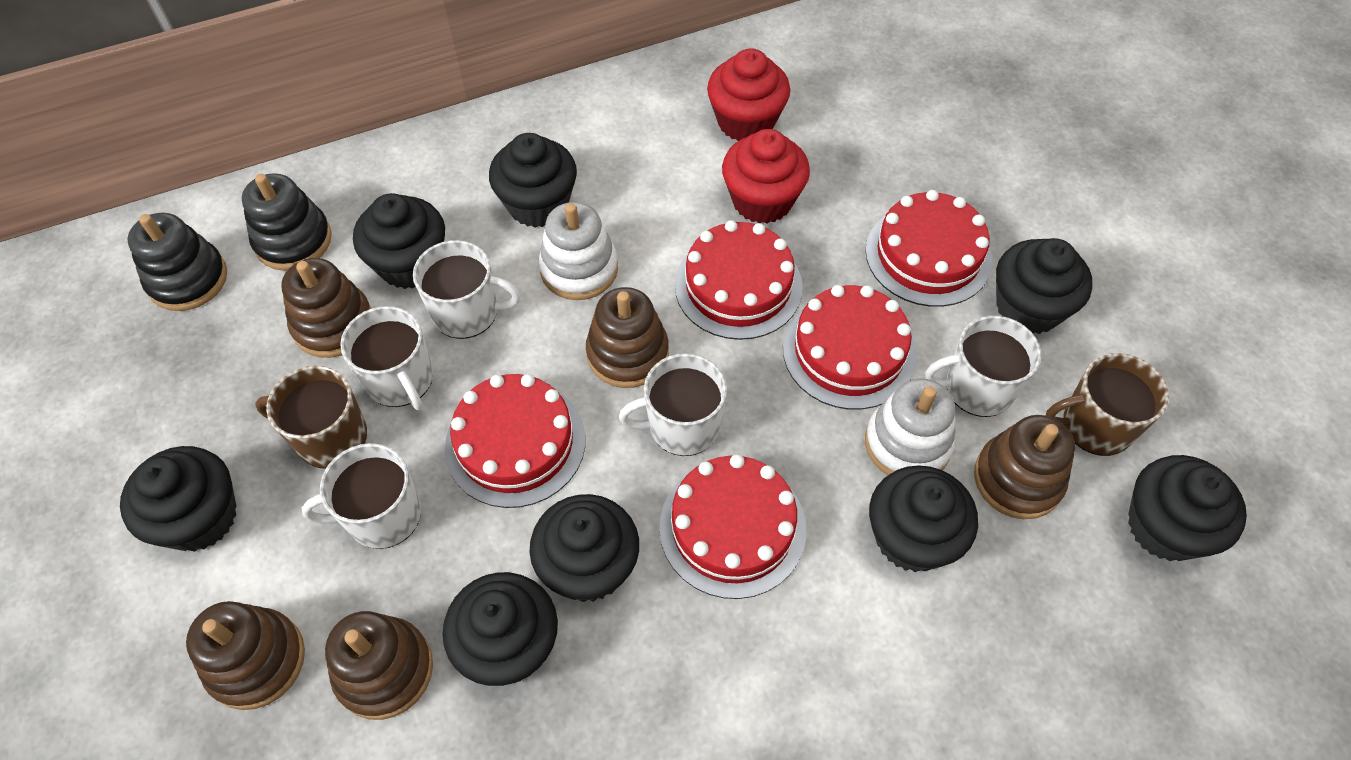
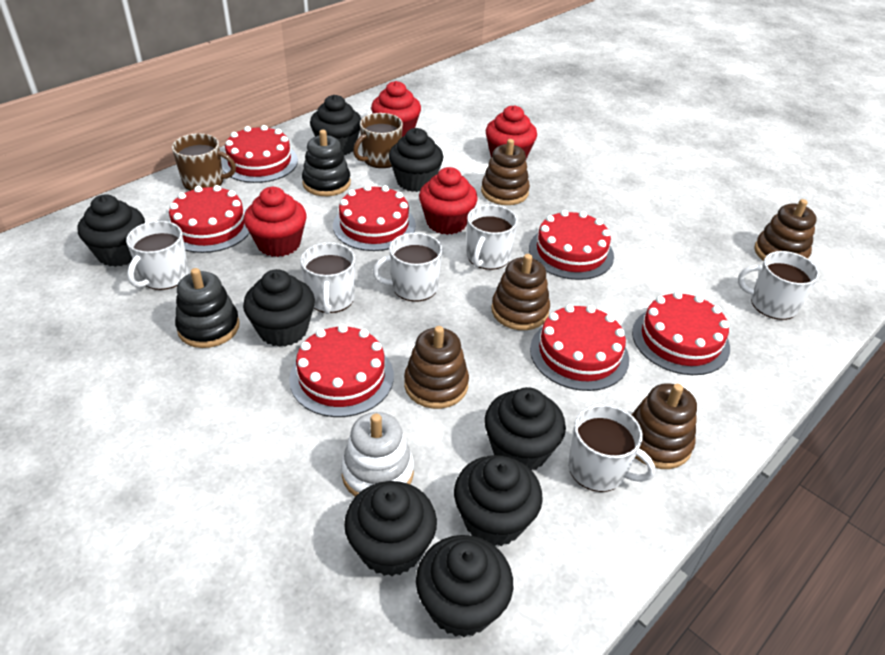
red cake: [445,374,585,508] [659,454,806,599] [675,220,803,340] [783,285,917,410] [865,190,992,307] = 5 -> [169,185,250,253] [221,125,298,183] [289,324,394,417] [333,184,416,251] [529,210,614,280] [530,304,629,391] [632,291,730,375] = 7
red cupcake: [707,48,790,141] [722,129,810,224] = 2 -> [244,187,307,257] [371,81,421,137] [419,167,478,235] [486,105,537,161] = 4
white mug: [302,443,421,549] [340,306,433,410] [413,240,520,339] [619,353,727,456] [925,316,1041,417] = 5 -> [126,221,189,290] [300,242,355,314] [372,233,443,302] [467,204,518,270] [568,404,656,492] [738,251,820,320] = 6
white stacking toy: [539,202,618,300] [865,378,956,475] = 2 -> [341,412,414,497] = 1

